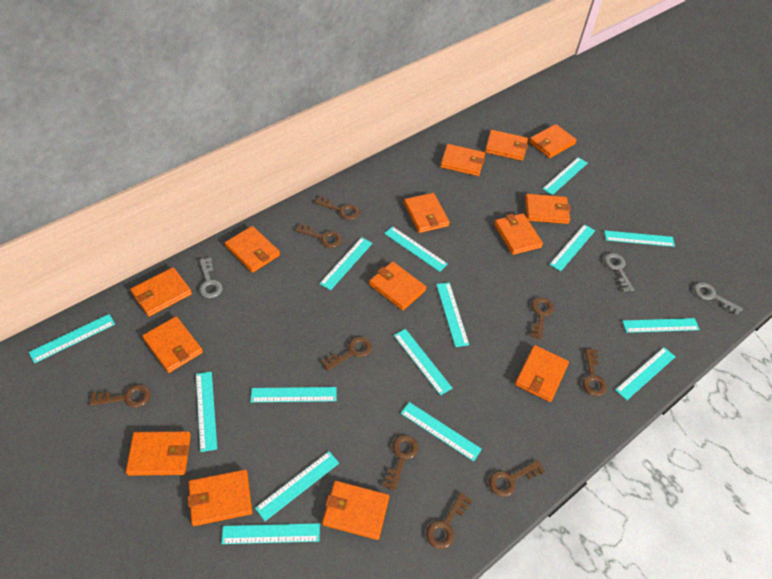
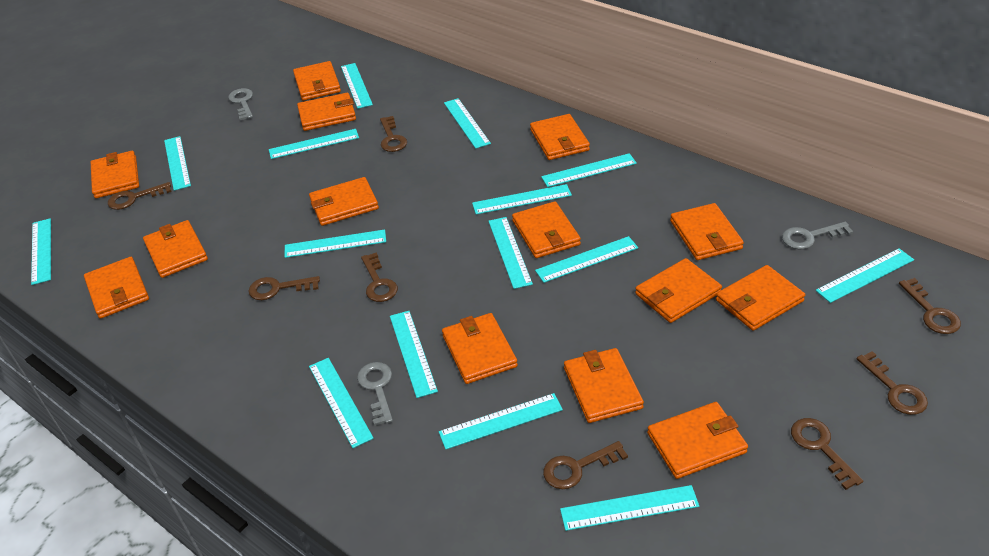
brown key: [89,384,151,408] [296,223,342,248] [315,196,360,220] [321,337,372,371] [382,435,418,491] [426,492,472,549] [489,460,545,497] [530,297,554,340] [583,348,607,396] = 9 -> [108,182,172,210] [248,276,320,300] [361,253,398,302] [380,116,407,152] [543,441,628,489] [791,418,863,490] [857,351,928,415] [899,278,961,334] = 8

